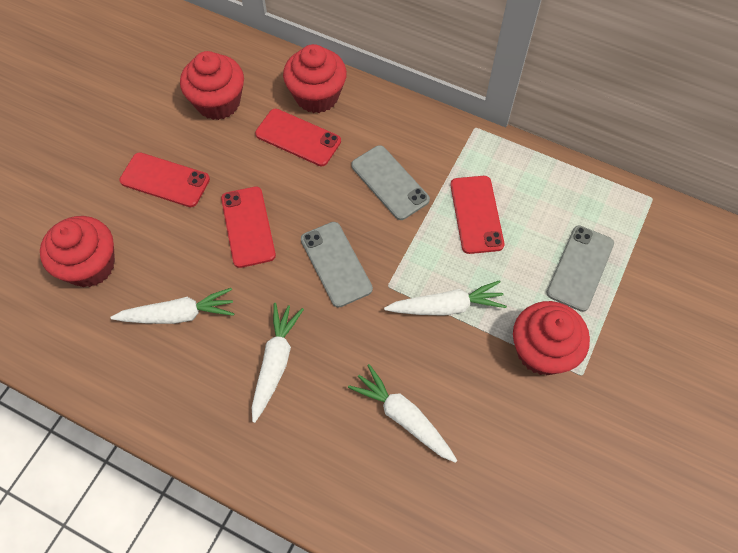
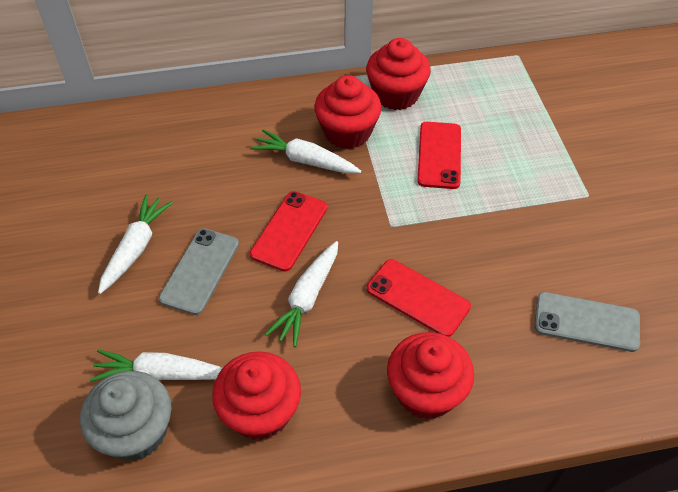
grey cupcake: none = 0 -> [80,371,171,461] = 1
grey phone: [301,222,373,307] [351,145,430,220] [546,225,614,312] = 3 -> [159,228,239,315] [535,292,640,352] = 2
red phone: [119,152,210,207] [221,186,276,268] [255,109,341,166] [450,176,504,254] = 4 -> [250,191,327,272] [367,259,471,337] [417,122,461,189] = 3

